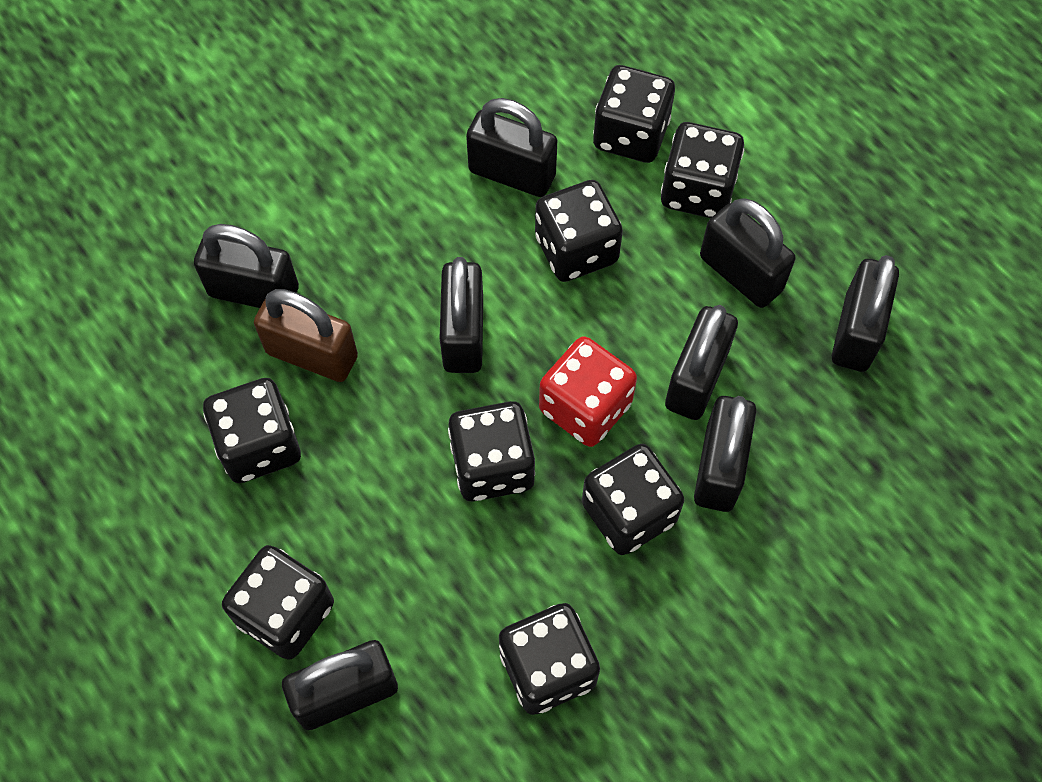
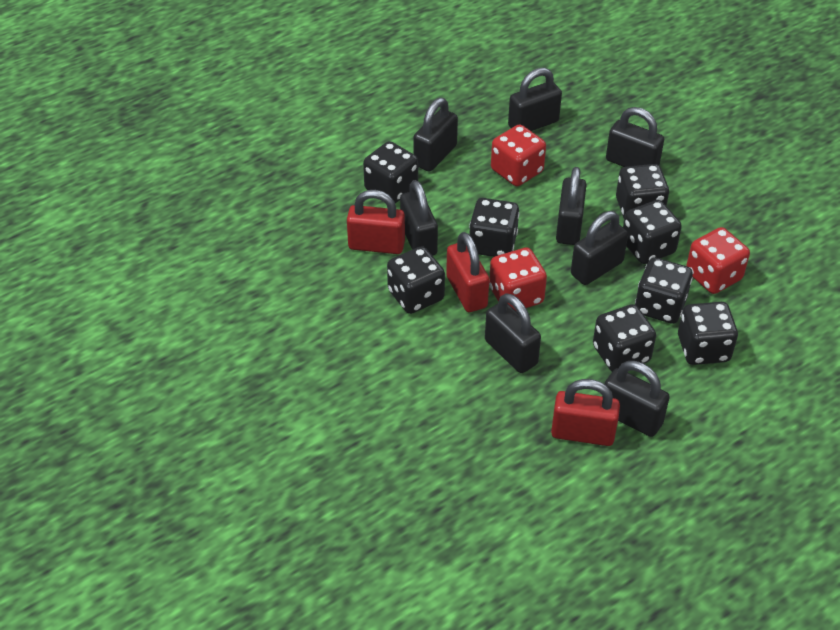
brown padlock: [254,289,358,382] = 1 -> none = 0
red dice: [539,336,637,447] = 1 -> [489,248,547,311] [491,124,546,186] [686,227,750,294] = 3
red padlock: none = 0 -> [347,190,405,254] [446,232,489,312] [551,379,620,446] = 3

